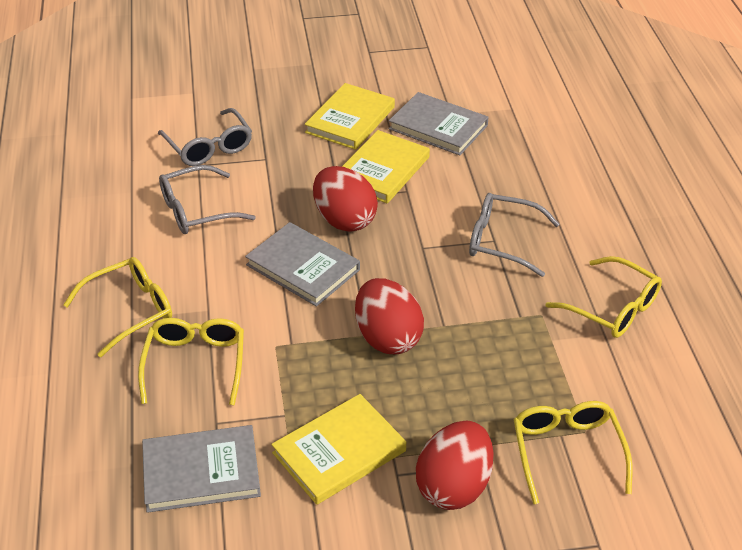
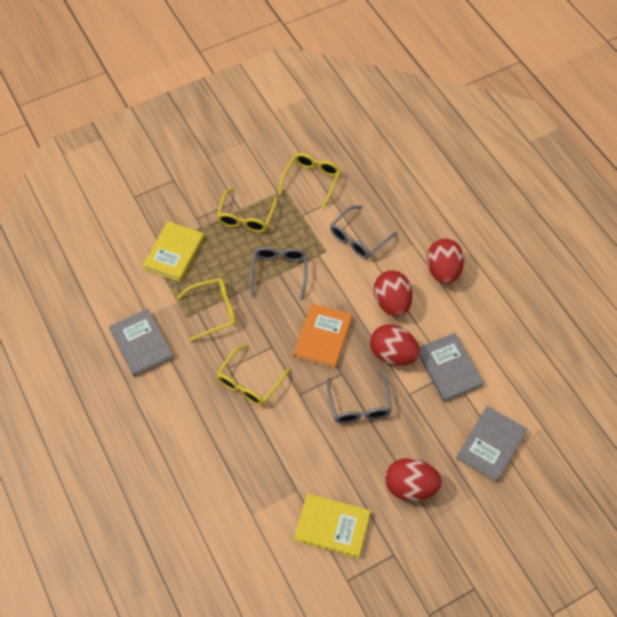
orange book: none = 0 -> [294,304,352,369] = 1
red egg: [313,166,378,232] [355,278,424,354] [416,421,494,510] = 3 -> [370,324,420,366] [374,270,413,317] [385,458,442,501] [427,239,464,284] = 4
yellow book: [271,394,406,505] [305,83,395,150] [342,130,430,203] = 3 -> [143,221,204,282] [294,493,371,558] = 2

